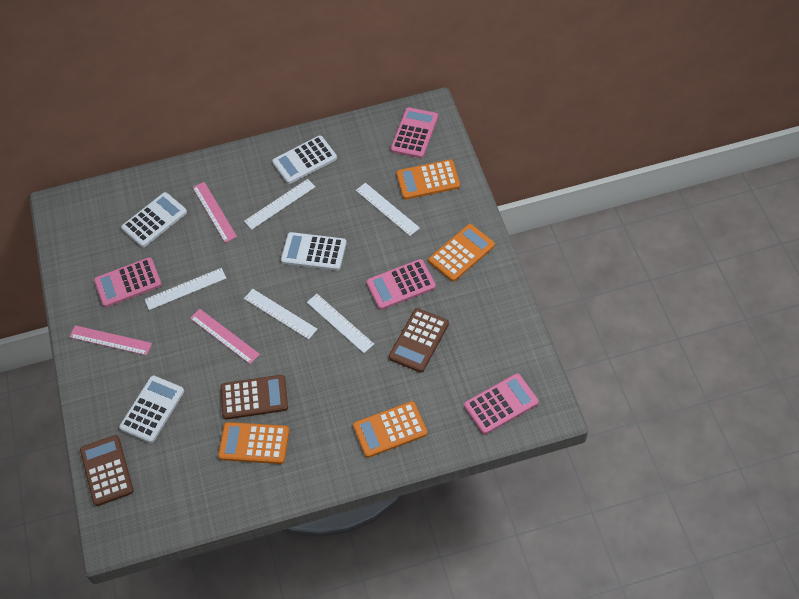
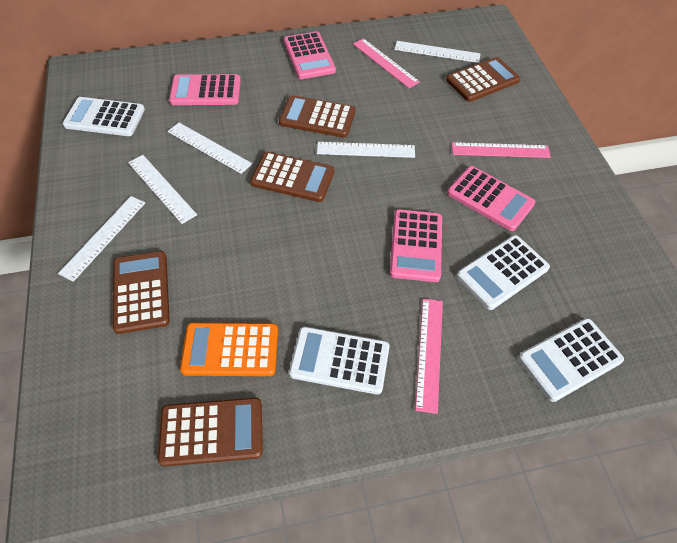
brown calculator: [80,435,134,506] [221,375,288,420] [389,308,449,373] = 3 -> [113,251,170,334] [158,398,263,467] [250,152,334,202] [279,95,355,138] [446,57,520,102] = 5
orange calculator: [218,422,289,464] [353,401,427,458] [396,159,460,200] [428,224,495,282] = 4 -> [180,323,278,376] = 1

